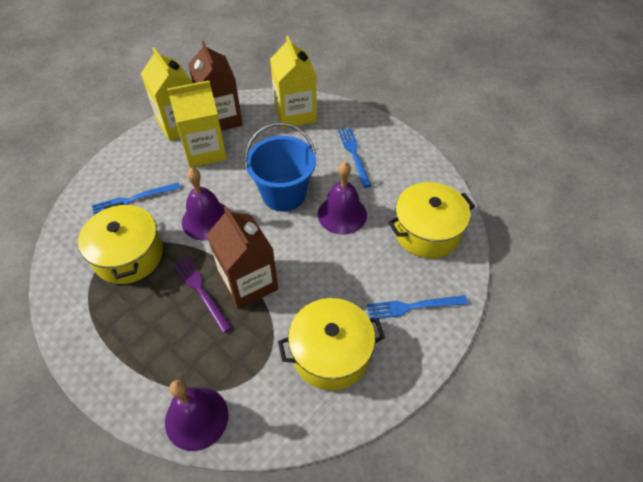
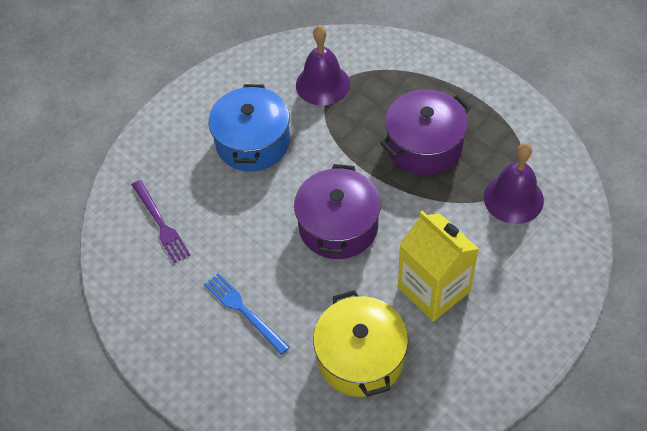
blue bucket: [244,122,316,212] = 1 -> none = 0
blue fork: [92,182,181,215] [338,128,371,188] [367,295,468,319] = 3 -> [204,273,290,355] = 1
blue pot: none = 0 -> [209,84,290,171] = 1
brown carton: [188,41,243,131] [207,206,278,309] = 2 -> none = 0
purple bell: [165,380,229,451] [182,168,229,241] [318,162,367,235] = 3 -> [296,25,350,106] [484,143,544,224] = 2
purple pot: none = 0 -> [294,164,381,259] [380,89,471,175] = 2
yellow carton: [141,47,192,141] [167,81,227,168] [270,36,317,129] = 3 -> [398,210,479,322] = 1
yellow pot: [78,202,163,284] [278,298,385,390] [388,182,475,258] = 3 -> [313,290,408,397] = 1

